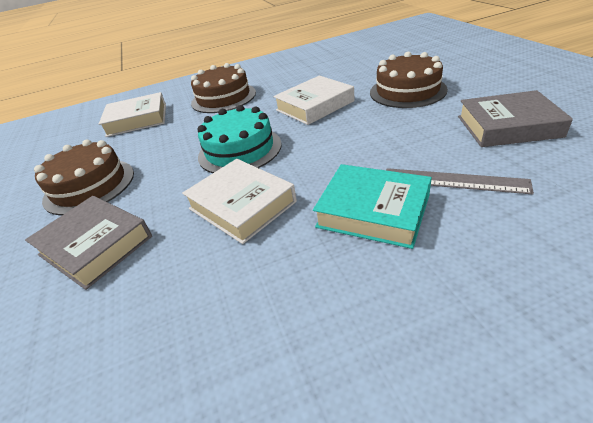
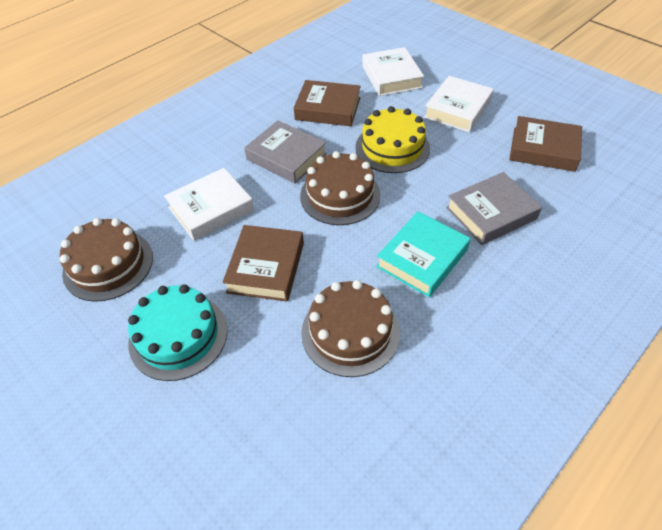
brown book: none = 0 -> [223,225,304,302] [294,80,361,126] [509,116,582,172] = 3
grey ruler: [386,168,534,194] = 1 -> none = 0
yellow cake: none = 0 -> [355,106,430,173] = 1

